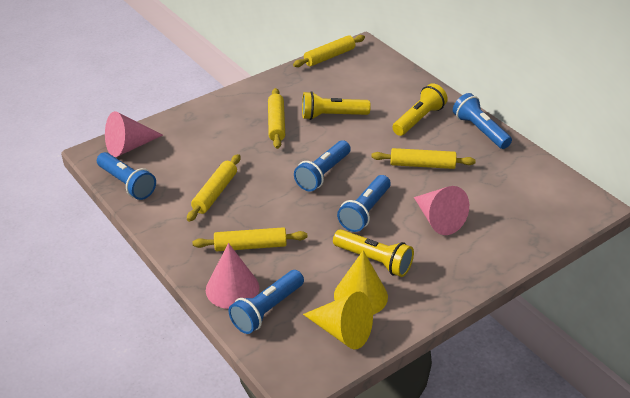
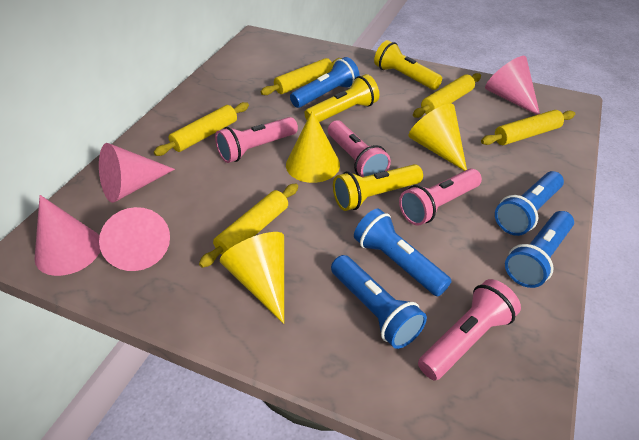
pink cone: [105,111,163,157] [206,243,259,309] [414,186,469,235] = 3 -> [34,195,101,276] [99,143,175,203] [99,207,170,271] [485,56,540,115] = 4
pink flashlight: none = 0 -> [215,117,298,163] [328,120,391,177] [399,169,482,226] [418,279,521,380] = 4
yellow cone: [303,292,373,350] [334,251,388,315] = 2 -> [220,232,284,324] [286,110,340,183] [409,104,467,171] = 3

